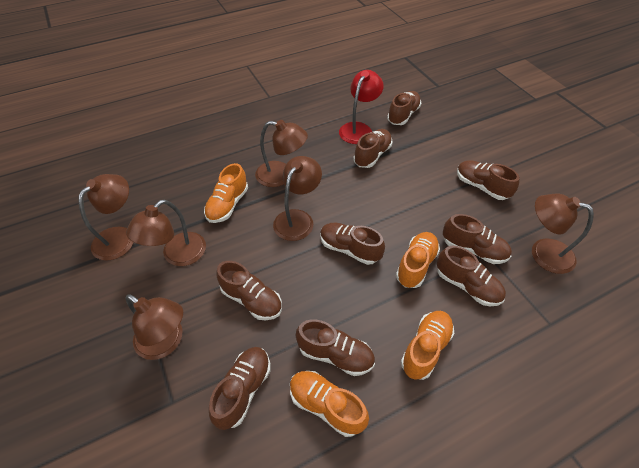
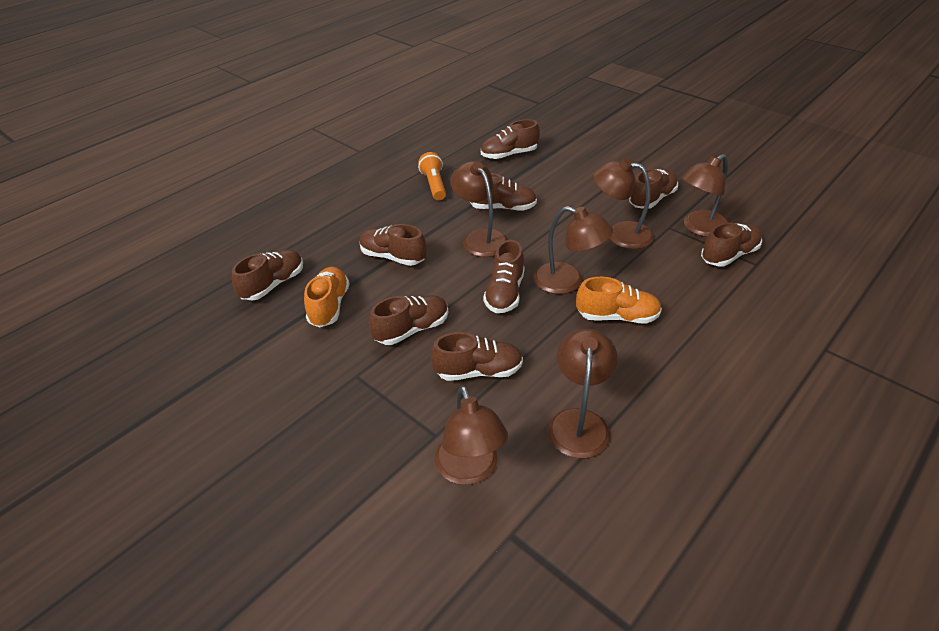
orange flashlight: none = 0 -> [418,152,446,201] = 1
orange shoe: [204,163,248,223] [290,371,369,437] [396,232,440,288] [401,311,454,380] = 4 -> [304,267,349,327] [576,277,662,324] = 2
red lamp: [339,70,384,144] = 1 -> none = 0

